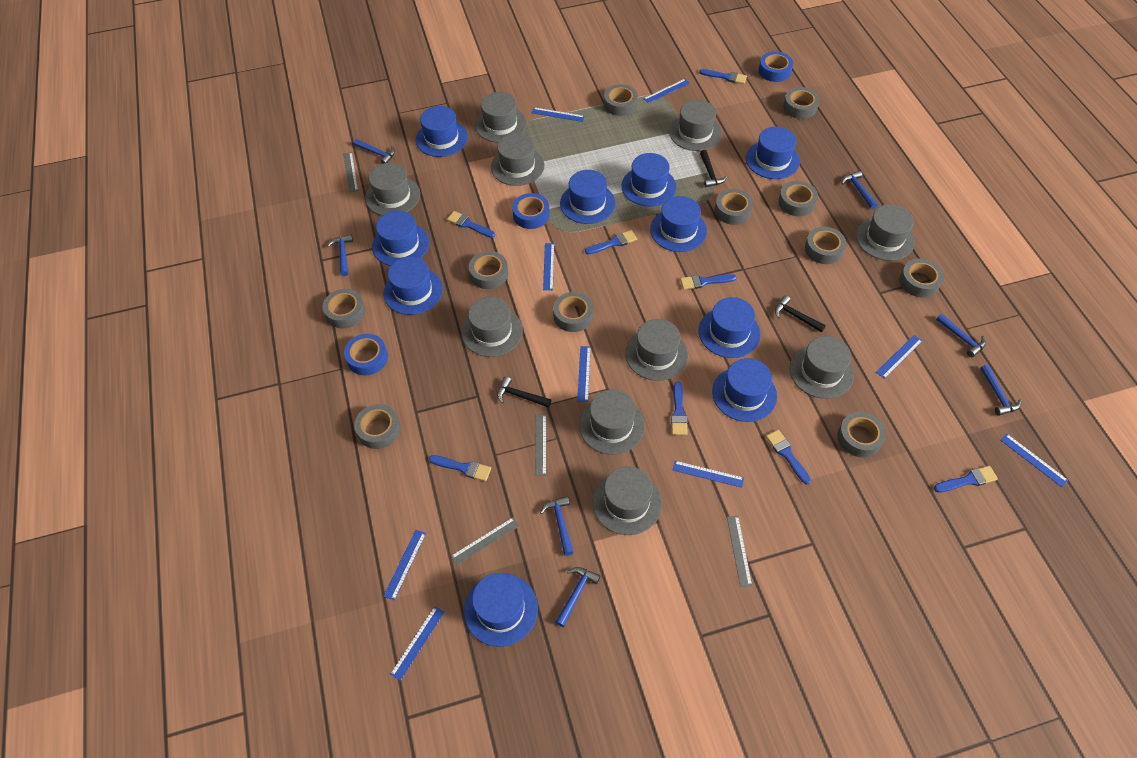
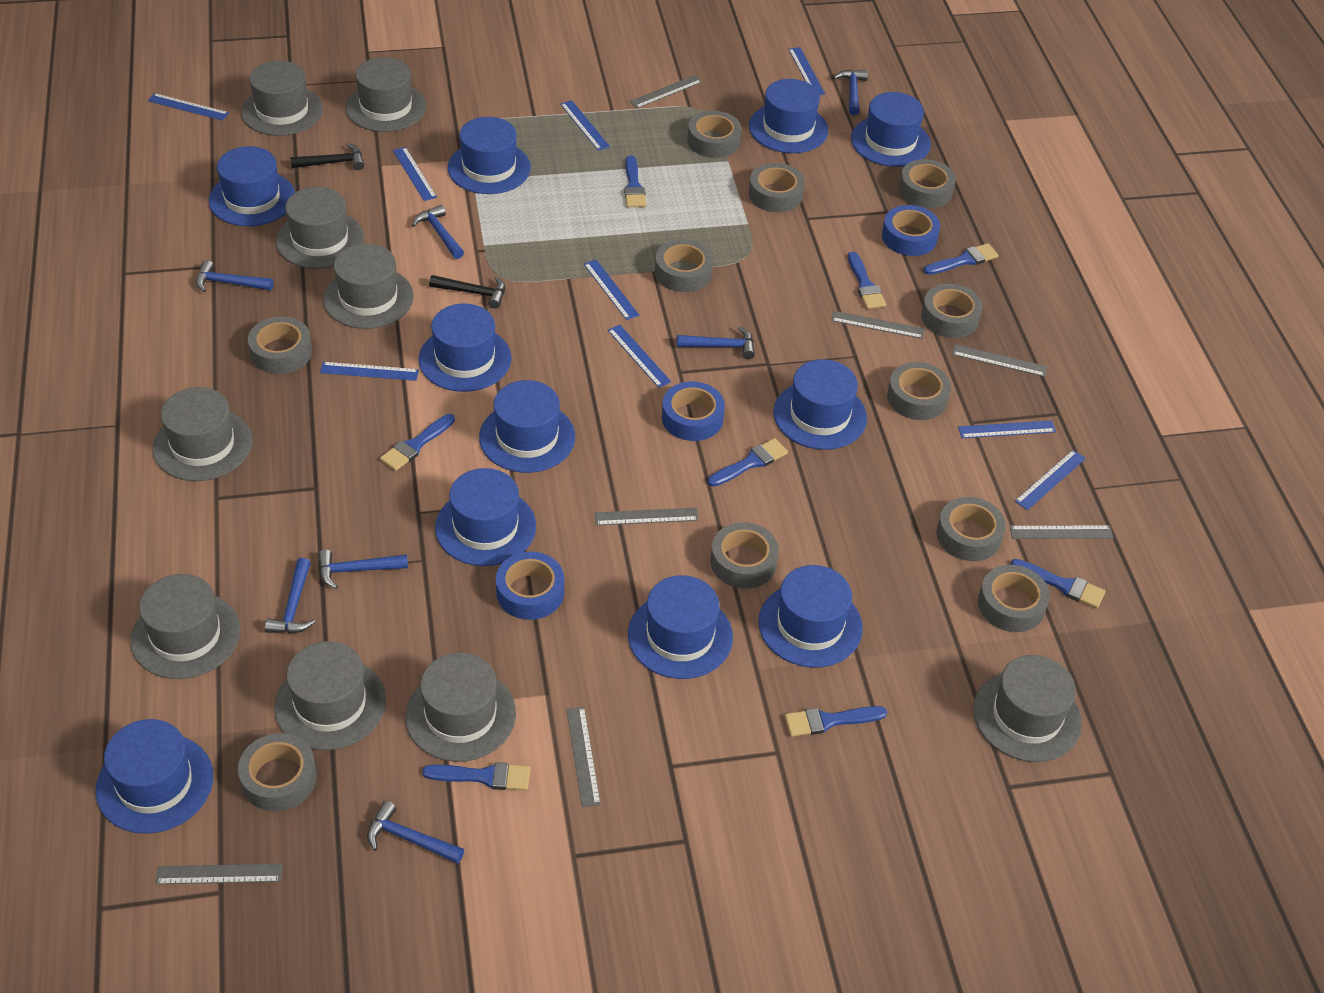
black hammer: [497,376,551,408] [700,150,727,187] [775,295,826,332] = 3 -> [290,143,364,170] [429,275,505,309] = 2
blue hat: [372,211,429,266] [383,257,443,315] [416,106,468,157] [464,573,538,647] [560,170,616,224] [622,153,676,207] [650,196,707,252] [698,297,760,358] [712,358,777,422] [746,127,800,179] = 10 -> [95,719,213,834] [209,146,295,226] [418,303,512,392] [435,468,536,566] [448,117,531,194] [479,380,575,473] [628,575,733,679] [749,79,828,153] [758,565,863,668] [773,359,867,450] [851,92,931,167] = 11
grey hat: [365,163,420,216] [461,297,523,357] [475,92,527,143] [491,133,544,186] [579,390,645,454] [592,466,662,535] [625,319,688,381] [669,100,722,151] [789,336,854,399] [856,204,915,261] = 10 -> [131,574,240,679] [152,387,252,481] [241,61,323,136] [274,641,386,750] [276,187,364,269] [323,244,414,329] [346,57,426,132] [405,653,516,762] [973,655,1082,762] = 9
grey ruler: [343,152,358,192] [451,517,519,565] [535,414,546,476] [727,516,752,587] = 4 -> [155,864,283,885] [566,707,601,807] [595,508,699,526] [630,75,702,108] [831,311,925,339] [952,344,1047,377] [1010,526,1113,539] = 7

